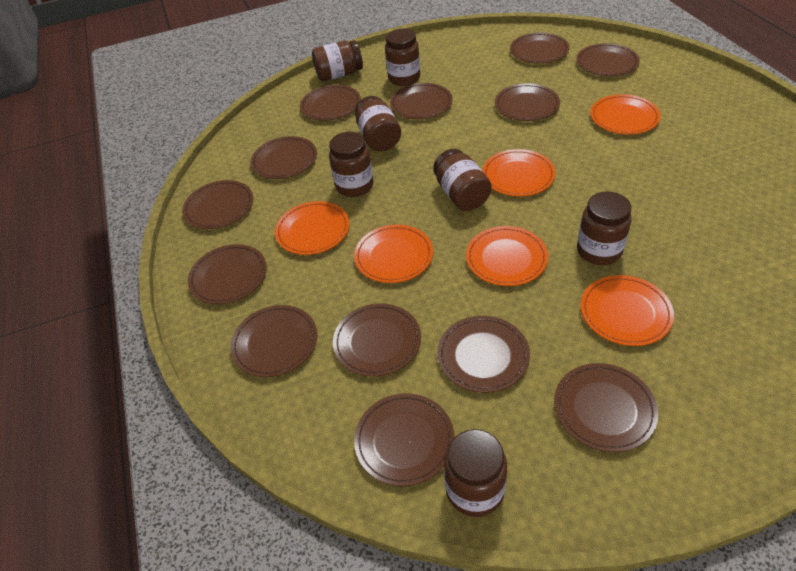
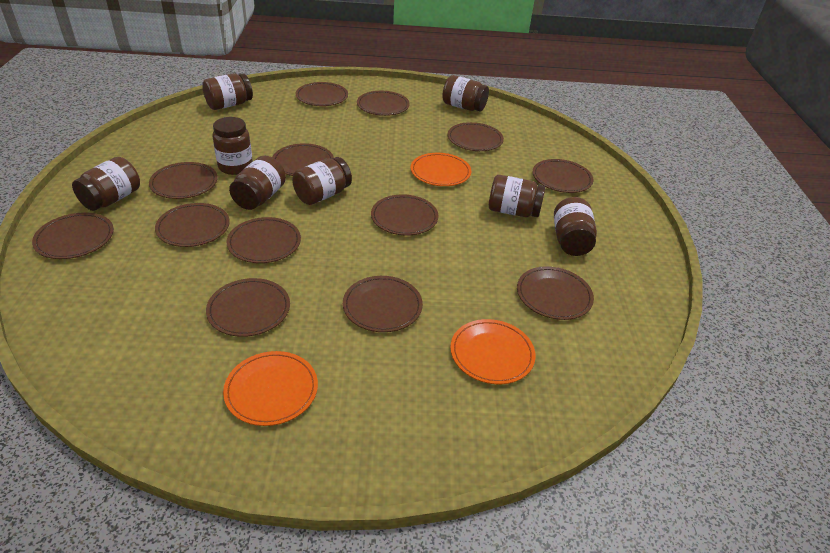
brown jar: [312,40,363,81] [329,132,373,197] [355,96,401,151] [385,29,420,86] [433,149,492,211] [444,429,507,517] [577,191,632,265] = 7 -> [72,157,140,211] [202,73,253,110] [212,117,253,175] [229,156,286,210] [292,157,352,205] [442,75,489,112] [489,175,545,217] [554,197,597,256] = 8
orange plate: [275,201,350,255] [354,225,433,283] [466,226,548,286] [482,149,556,196] [581,275,674,346] [590,94,661,135] = 6 -> [223,351,318,426] [411,153,471,186] [450,319,536,384] = 3

